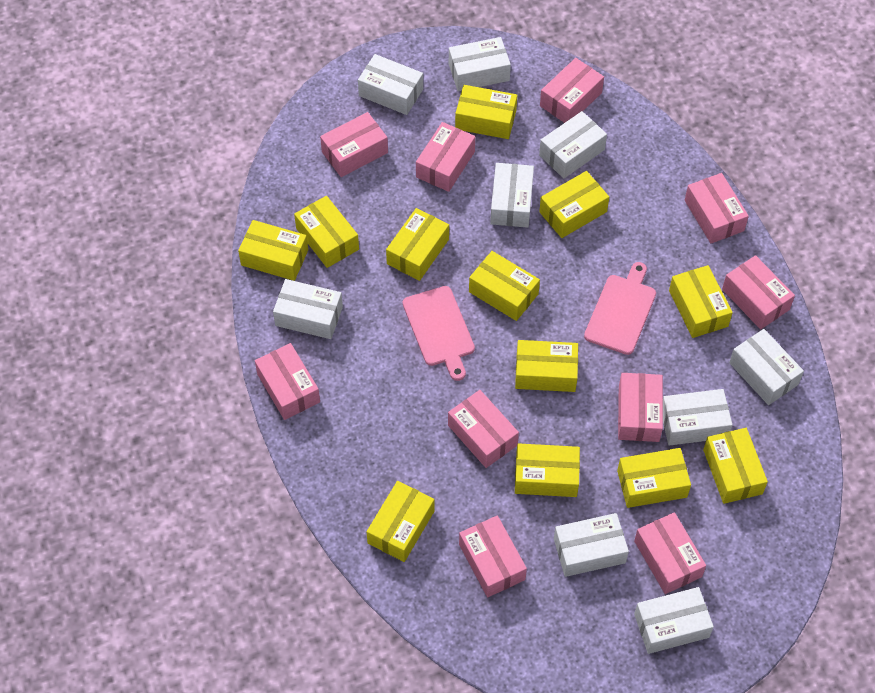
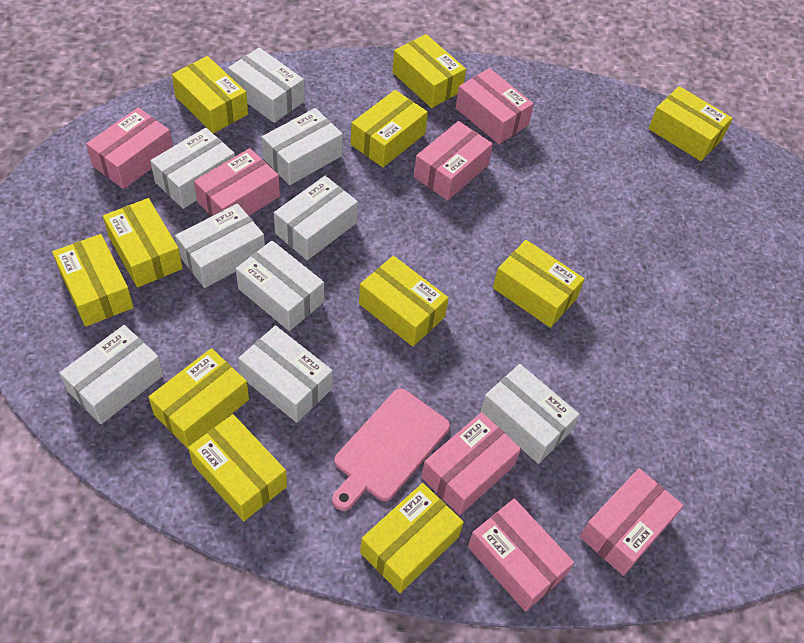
pink box: [255,343,320,420] [320,112,388,177] [416,122,475,192] [448,390,519,468] [459,515,527,597] [540,58,604,123] [618,373,663,442] [634,512,706,594] [685,173,749,243] [722,255,795,330] = 10 -> [86,108,173,189] [194,148,280,217] [414,121,493,201] [421,412,521,515] [456,68,534,144] [468,498,574,612] [580,468,684,576] = 7
pink cutting board: [403,286,475,381] [584,262,656,355] = 2 -> [332,389,450,511] = 1
yellow box: [238,220,308,281] [294,196,359,268] [366,481,435,562] [386,208,449,281] [455,85,517,139] [469,251,540,321] [515,340,578,392] [515,443,580,497] [539,171,609,238] [617,448,691,508] [669,265,733,338] [703,428,768,504] = 12 -> [52,234,134,327] [103,198,183,288] [148,348,249,448] [172,56,248,133] [188,414,287,521] [351,90,428,167] [359,256,449,347] [360,483,464,593] [392,34,466,108] [493,240,585,328] [648,86,733,161] = 11

